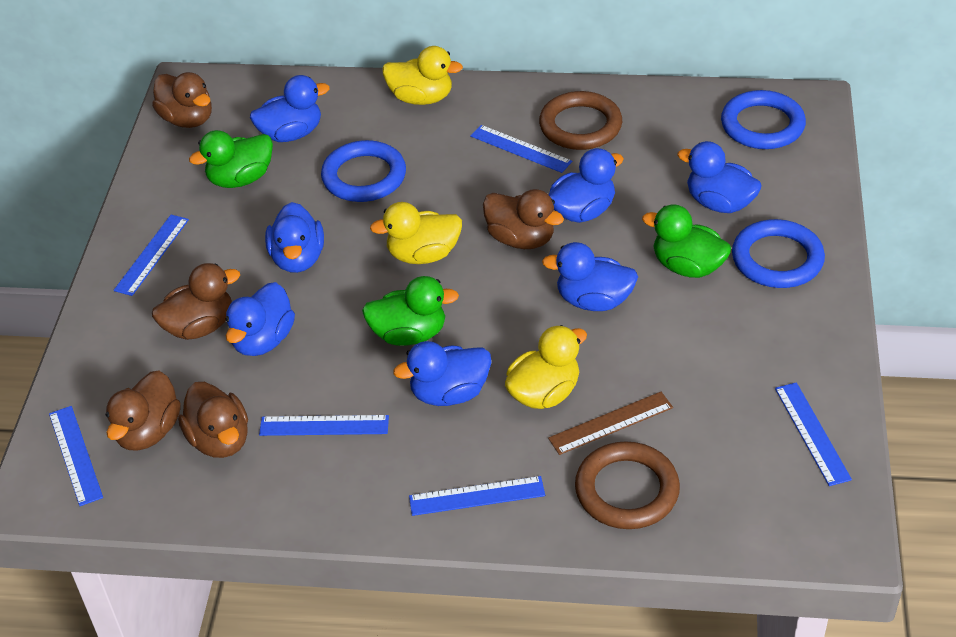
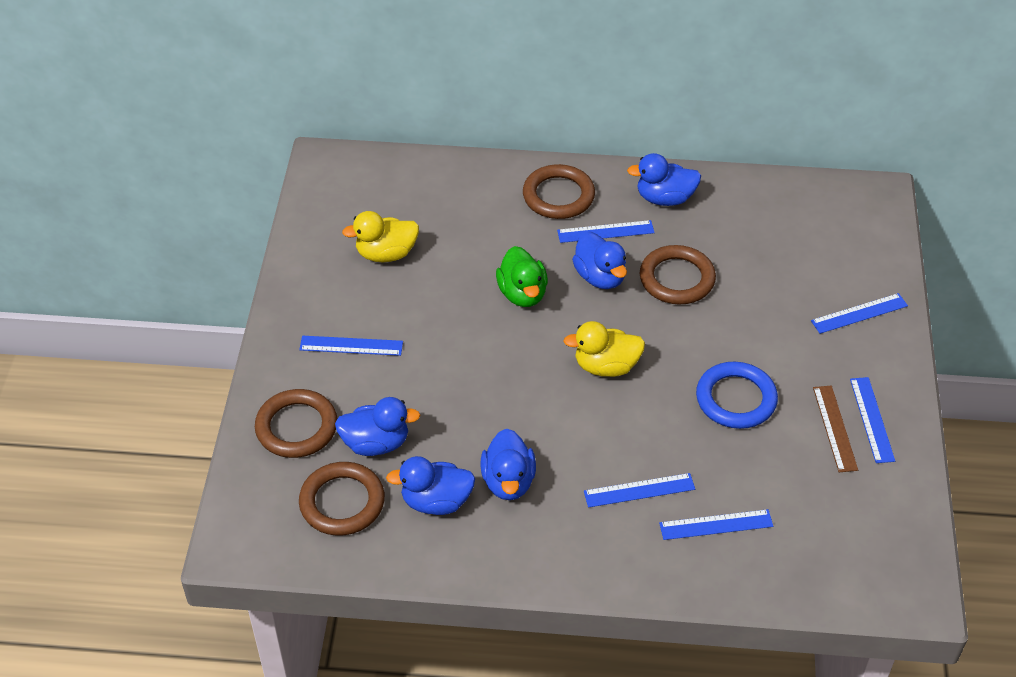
blue duck: [225,282,295,356] [250,75,330,142] [265,202,324,273] [393,341,491,406] [542,242,638,311] [549,148,624,223] [677,141,762,213] = 7 -> [335,397,421,456] [386,456,475,515] [480,429,536,500] [572,231,627,289] [627,153,701,206] = 5
blue ring: [321,140,406,202] [721,90,806,149] [732,219,825,288] = 3 -> [696,362,778,429] = 1
brown duck: [105,370,181,451] [152,72,212,128] [152,263,240,340] [178,382,248,458] [483,189,564,249] = 5 -> none = 0
brown ring: [539,91,622,150] [575,441,680,529] = 2 -> [255,389,337,458] [299,462,385,536] [523,164,595,219] [640,245,716,305] = 4
green duck: [189,130,273,188] [362,276,459,346] [642,204,731,278] = 3 -> [496,246,548,307] = 1
yellow duck: [370,202,462,264] [383,46,463,105] [505,325,587,409] = 3 -> [342,211,419,262] [563,321,645,377] = 2

